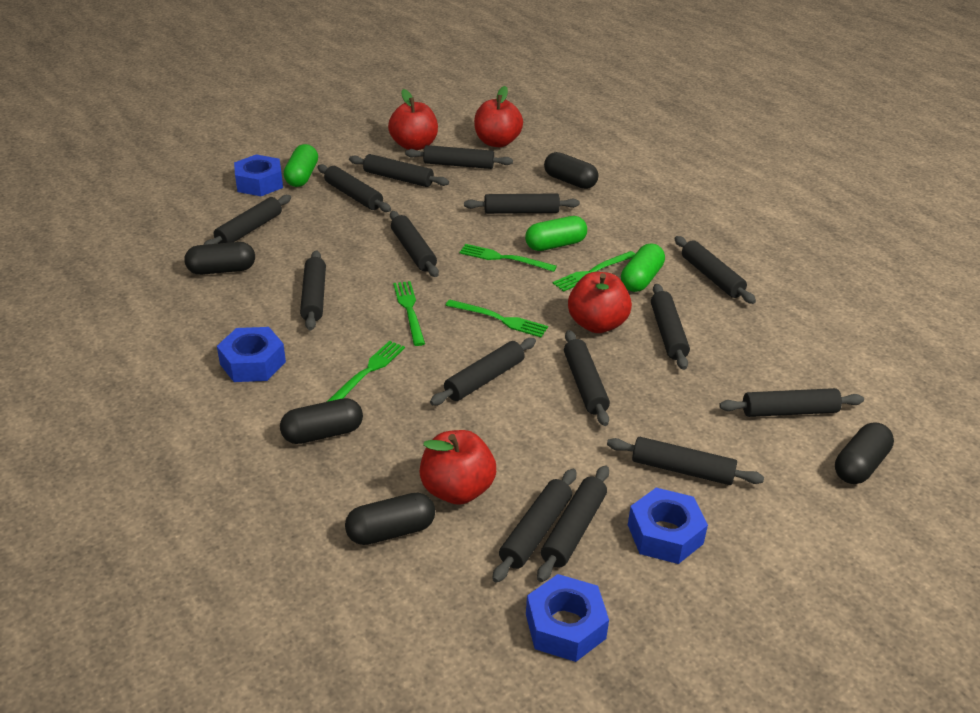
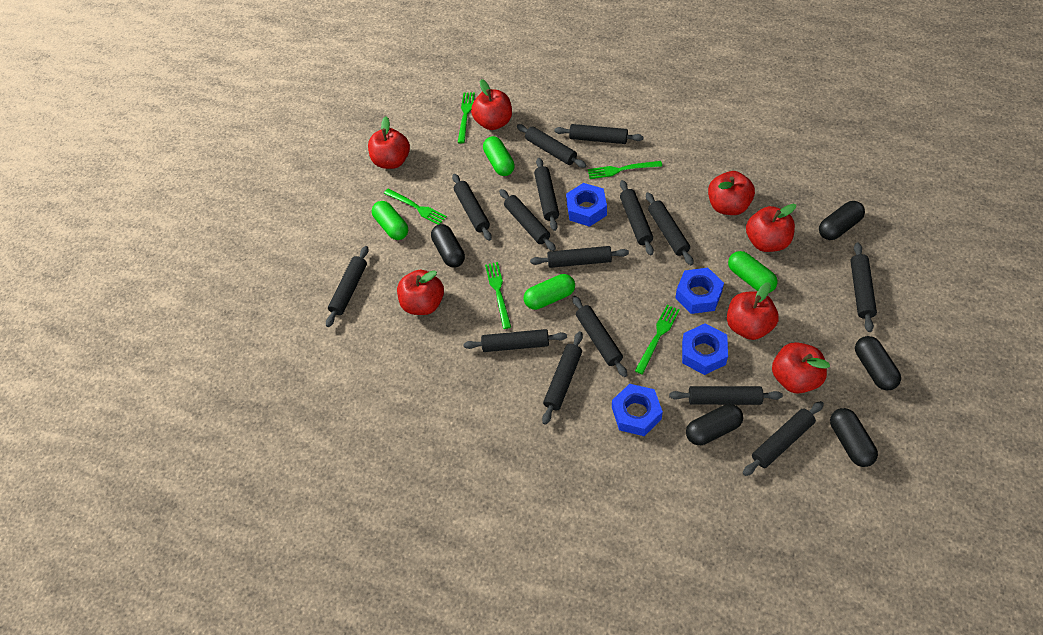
green capsule: [284,144,318,187] [525,216,587,251] [621,243,665,292] = 3 -> [372,201,408,240] [483,136,515,176] [524,274,575,310] [728,251,778,293] = 4
red apple: [388,89,438,150] [419,430,496,505] [474,86,523,147] [568,272,632,333] = 4 -> [368,116,410,169] [397,270,444,315] [471,79,512,130] [708,171,755,215] [727,282,779,340] [746,204,796,252] [772,342,830,394] = 7

